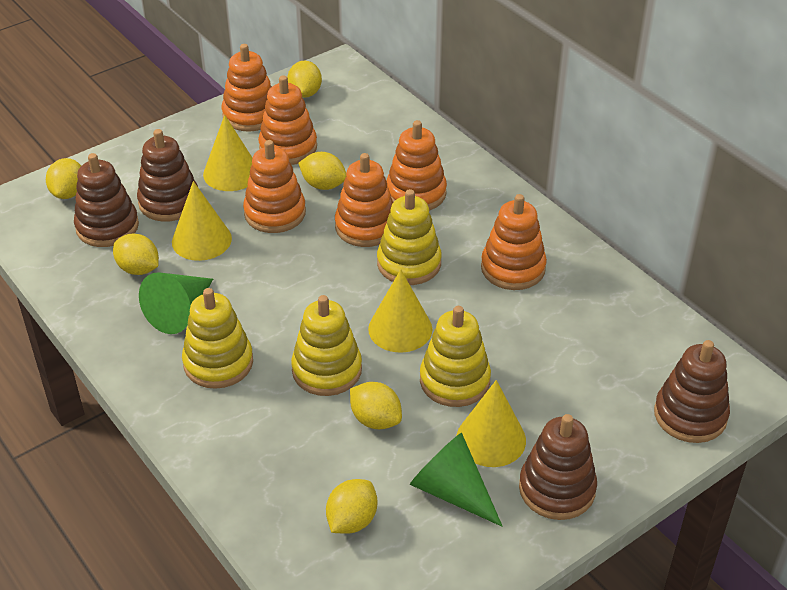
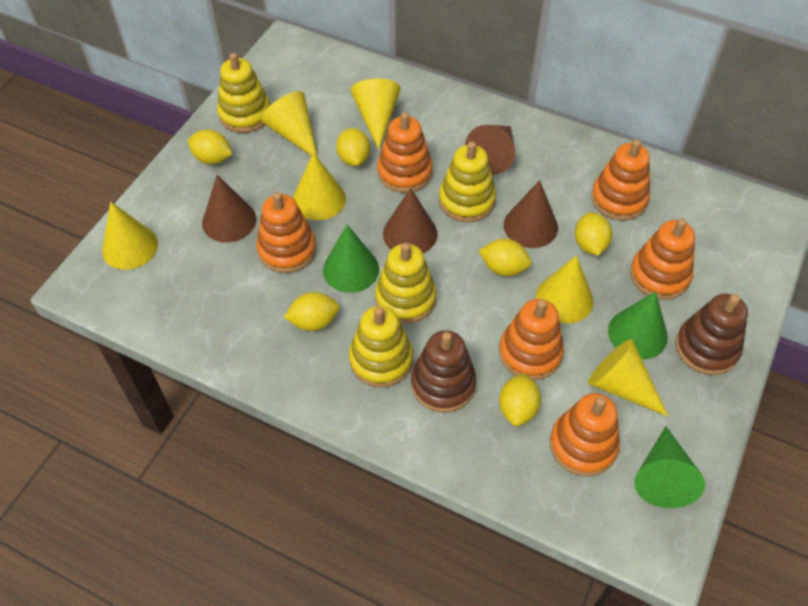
brown cone: none = 0 -> [202,175,256,243] [383,188,438,253] [465,125,515,175] [504,180,558,248] = 4
brown stacking toy: [74,153,139,247] [137,129,198,222] [519,414,597,520] [654,340,730,443] = 4 -> [411,330,476,413] [675,294,748,375] = 2
green cone: [139,272,213,334] [410,433,503,527] = 2 -> [323,225,379,293] [608,291,668,360] [634,426,705,508] = 3
yellow cone: [172,181,232,261] [203,115,252,191] [368,269,432,353] [456,380,526,467] = 4 -> [102,202,158,270] [261,91,318,157] [293,152,346,220] [350,78,401,150] [536,255,593,323] [588,339,668,416] = 6

